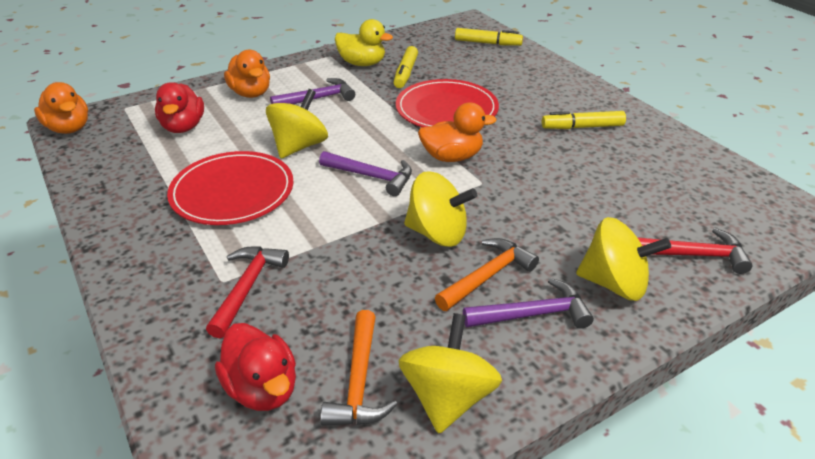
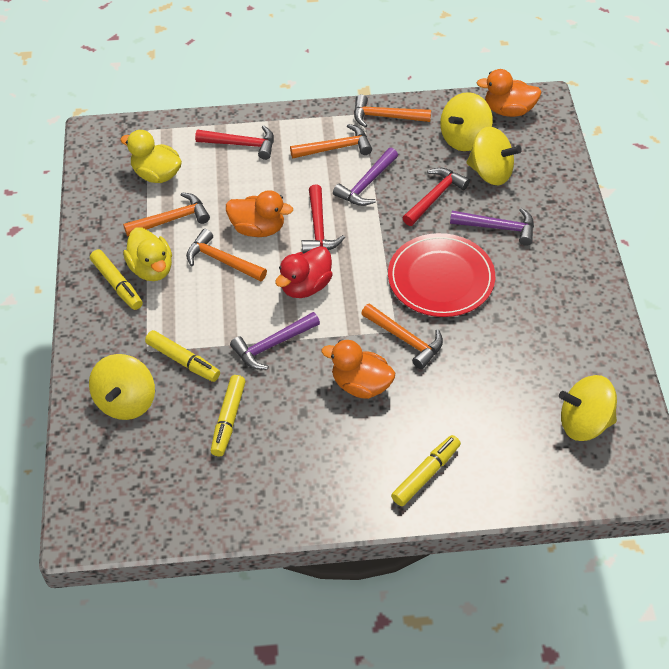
orange hammer: [320,310,398,426] [435,238,539,311] = 2 -> [123,192,210,236] [186,229,267,282] [290,124,372,158] [354,95,431,128] [361,303,443,369] = 5
red duck: [155,82,204,133] [215,323,296,411] = 2 -> [275,246,333,298] = 1
red hammer: [206,246,289,338] [637,228,753,274] = 2 -> [195,125,274,160] [302,185,345,253] [403,168,470,226] = 3
red plate: [167,151,294,225] [396,79,499,127] = 2 -> [388,233,495,317] = 1
yellow duck: [335,19,393,66] = 1 -> [120,130,182,183] [123,228,172,281] = 2
yellow marker: [393,46,418,88] [455,28,523,46] [542,111,626,129] = 3 -> [90,250,143,310] [145,330,220,382] [211,375,246,456] [391,435,461,506] = 4

